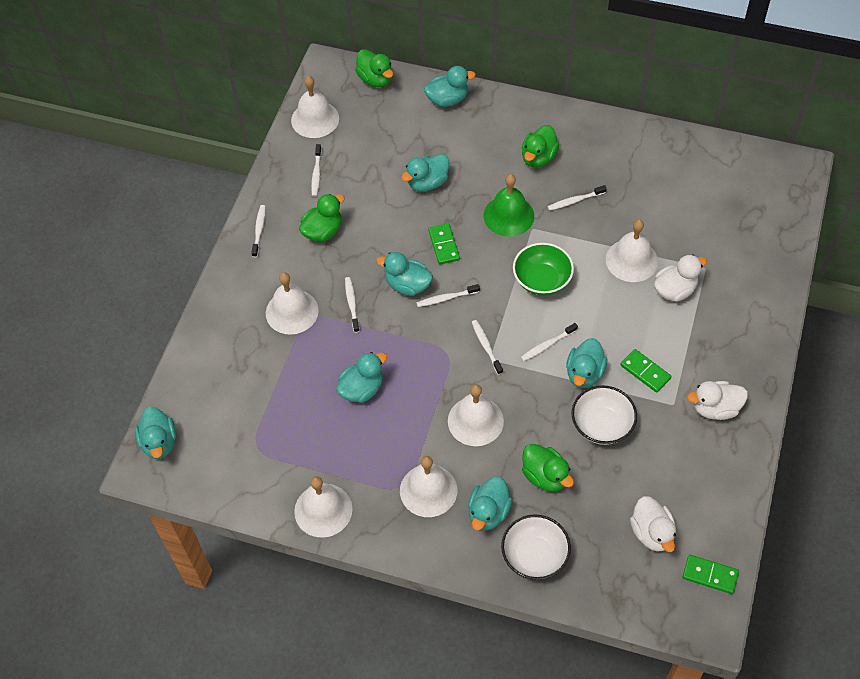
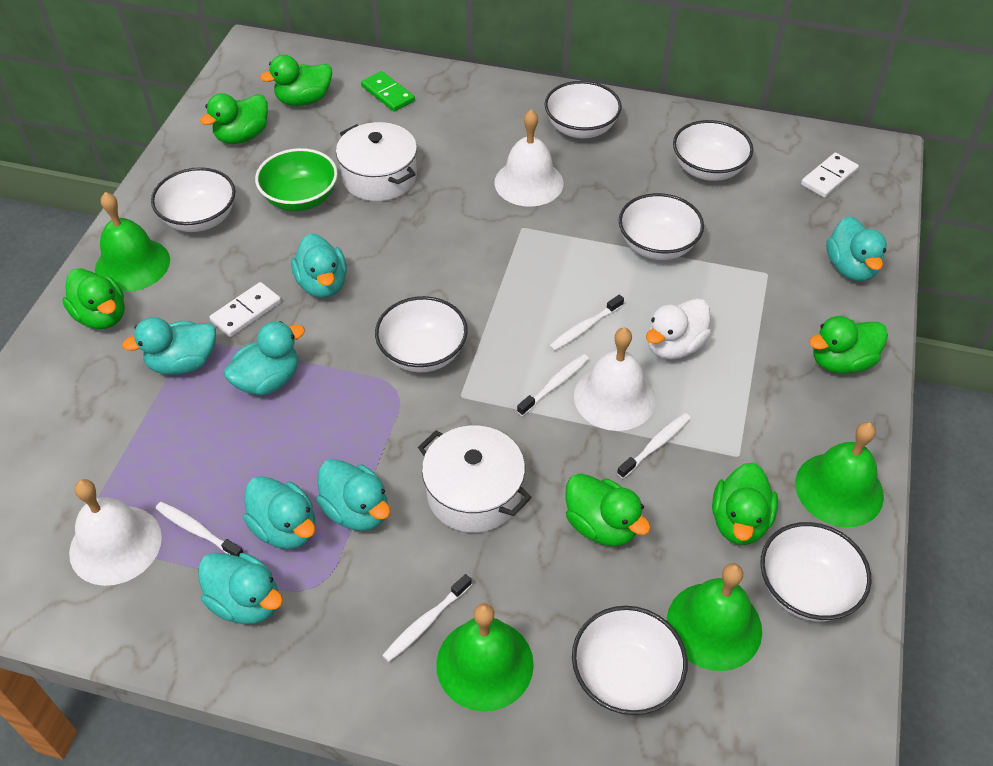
green bell: [484,174,534,237] = 1 -> [95,192,170,292] [436,603,534,711] [667,563,762,671] [795,422,884,527] = 4
green domino: [428,223,460,264] [620,349,671,393] [683,555,739,594] = 3 -> [361,71,415,111] = 1
green duck: [299,194,345,241] [355,49,393,87] [522,125,559,168] [522,444,574,492] = 4 -> [62,268,125,329] [200,93,268,144] [260,55,332,106] [565,473,651,546] [712,462,778,545] [809,316,888,374] = 6
white bell: [266,272,319,335] [291,76,339,138] [294,476,352,538] [400,456,457,517] [448,384,504,446] [606,220,658,282] = 6 -> [69,479,162,586] [494,109,563,207] [574,328,656,431] = 3
white bowl: [501,514,571,580] [572,385,637,445] = 2 -> [151,167,235,232] [375,296,468,372] [544,81,622,139] [572,606,688,715] [619,193,704,260] [673,120,753,181] [760,522,871,621] = 7
white domino: none = 0 -> [209,282,281,337] [801,153,859,198] = 2
white duck: [630,496,676,552] [654,255,707,302] [687,381,748,420] = 3 -> [646,298,711,360] = 1
white pot: none = 0 -> [336,122,417,201] [418,425,531,533] = 2
white toothbrush: [251,205,266,257] [311,144,322,197] [345,277,360,333] [416,284,480,307] [472,320,503,375] [521,323,578,361] [547,185,607,211] = 7 -> [155,502,244,556] [382,574,472,662] [517,354,589,416] [549,295,624,351] [617,413,691,479] = 5

